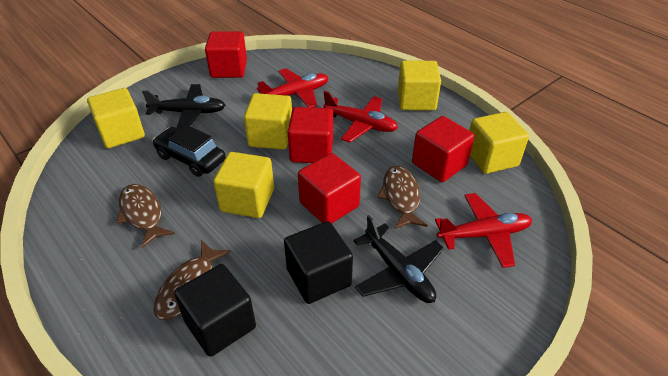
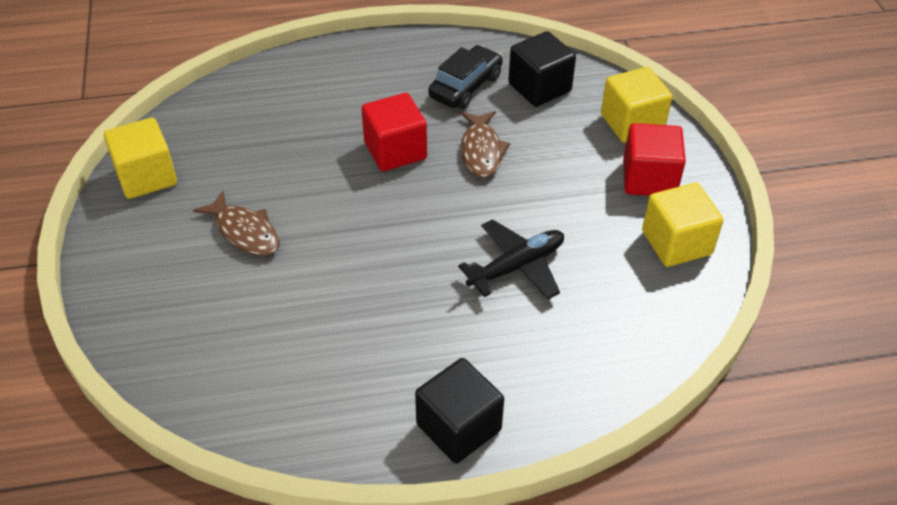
black plane: [142,84,225,129] [353,215,444,303] = 2 -> [458,219,564,300] = 1
brown fish: [116,184,175,248] [153,240,231,320] [377,166,428,229] = 3 -> [193,191,280,256] [461,111,510,178] = 2
red cube: [205,31,247,78] [288,107,333,163] [298,153,361,224] [412,116,475,182] = 4 -> [361,93,427,171] [623,123,686,196] = 2
red plane: [257,68,329,108] [323,91,398,142] [435,193,532,268] = 3 -> none = 0
yellow cube: [87,88,145,148] [213,152,274,218] [244,93,292,150] [398,60,441,111] [469,112,529,174] = 5 -> [104,117,177,199] [601,67,672,143] [642,183,724,267] = 3

